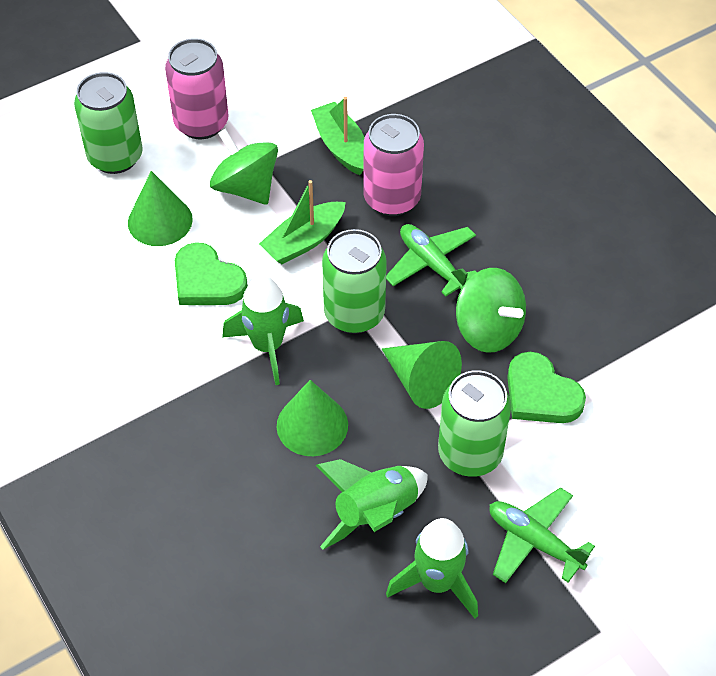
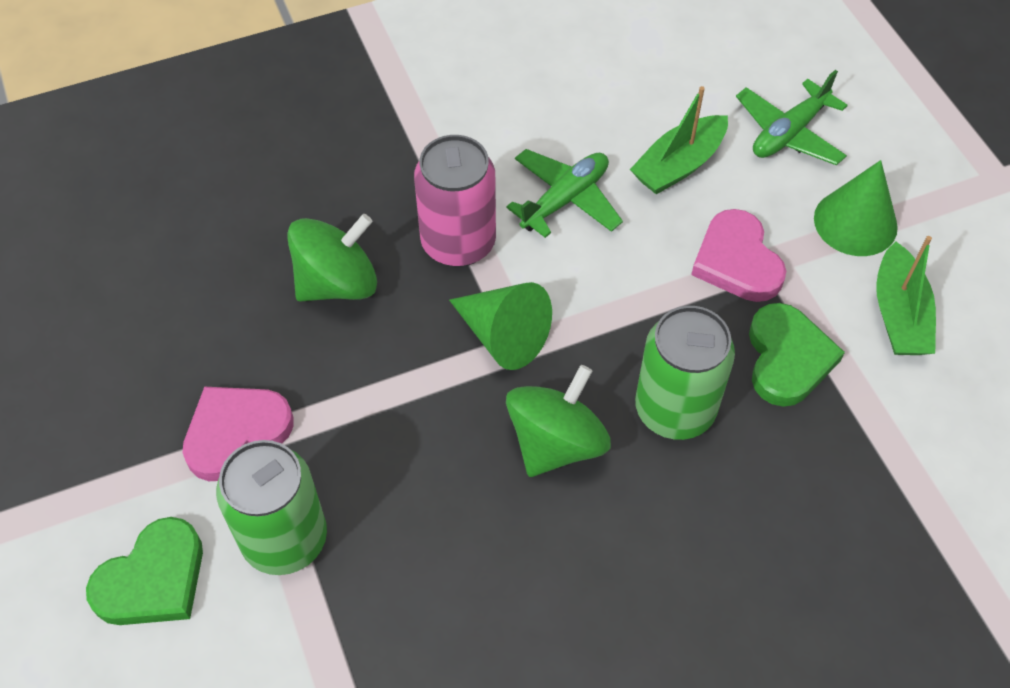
green can: [74,72,143,174] [322,229,387,334] [438,370,511,477] = 3 -> [216,440,327,575] [635,306,735,440] = 2
green cone: [128,171,193,246] [277,380,348,456] [382,341,462,409] = 3 -> [449,282,552,370] [814,160,898,256] = 2
green rocket: [222,275,304,385] [316,459,428,550] [386,518,478,619] = 3 -> none = 0
pink can: [165,38,229,139] [363,114,424,216] = 2 -> [414,135,496,267] = 1
pink heart: none = 0 -> [183,387,293,481] [691,209,786,302] = 2

